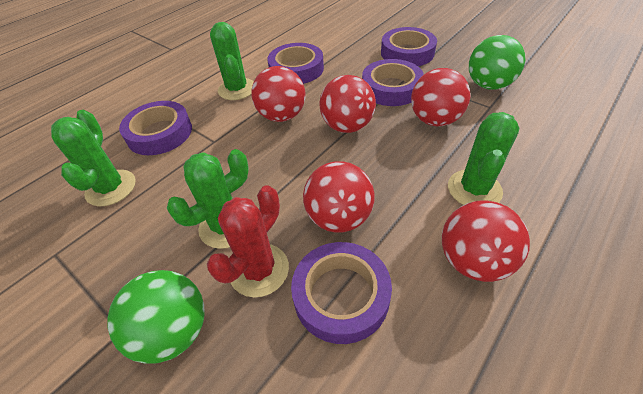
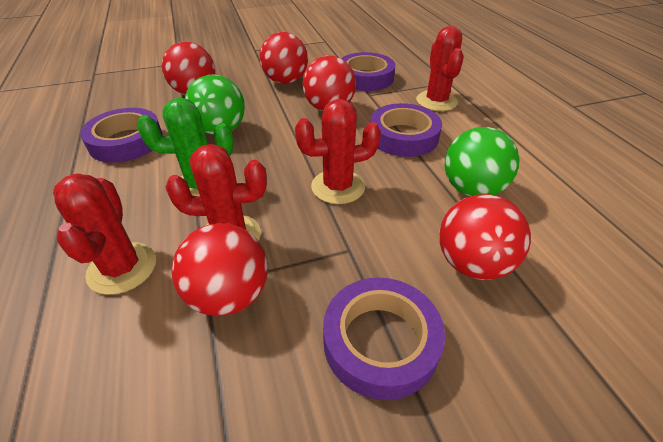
green cactus: [51,110,136,206] [167,149,249,249] [210,22,254,100] [448,112,519,205] = 4 -> [137,98,233,196] = 1
purple tape: [119,101,192,155] [268,43,324,84] [291,242,392,344] [362,59,424,106] [381,27,437,66] = 5 -> [80,108,163,163] [323,278,445,400] [341,52,395,91] [370,103,442,157] = 4
red cactus: [207,185,289,298] = 1 -> [53,173,156,295] [165,144,267,241] [295,99,381,204] [416,26,464,111] = 4

